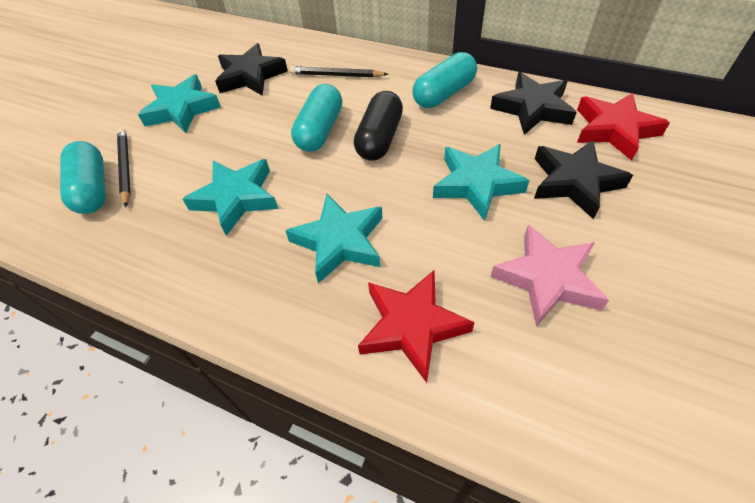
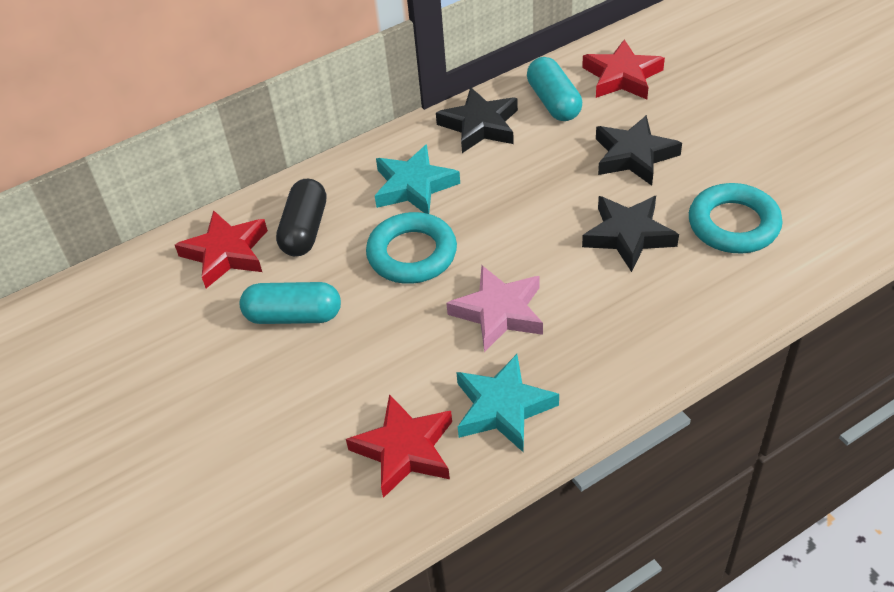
black pencil: [117,129,131,207] [290,66,388,78] = 2 -> none = 0
red star: [358,270,475,383] [577,93,670,161] = 2 -> [175,210,268,288] [346,394,452,498] [582,39,665,99] = 3
turquoise capsule: [60,141,106,214] [291,84,342,152] [413,52,477,108] = 3 -> [240,282,341,324] [527,57,582,121] = 2
turquoise ring: none = 0 -> [366,212,457,284] [689,183,783,253] = 2
turquoise star: [138,74,221,133] [182,159,278,236] [285,194,383,284] [433,144,530,221] = 4 -> [375,144,460,214] [456,354,559,452] = 2

